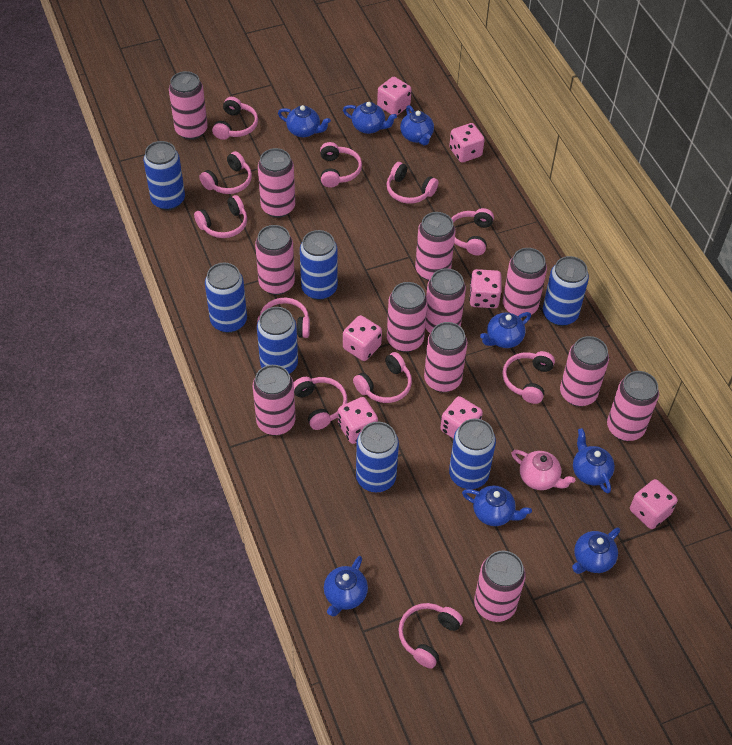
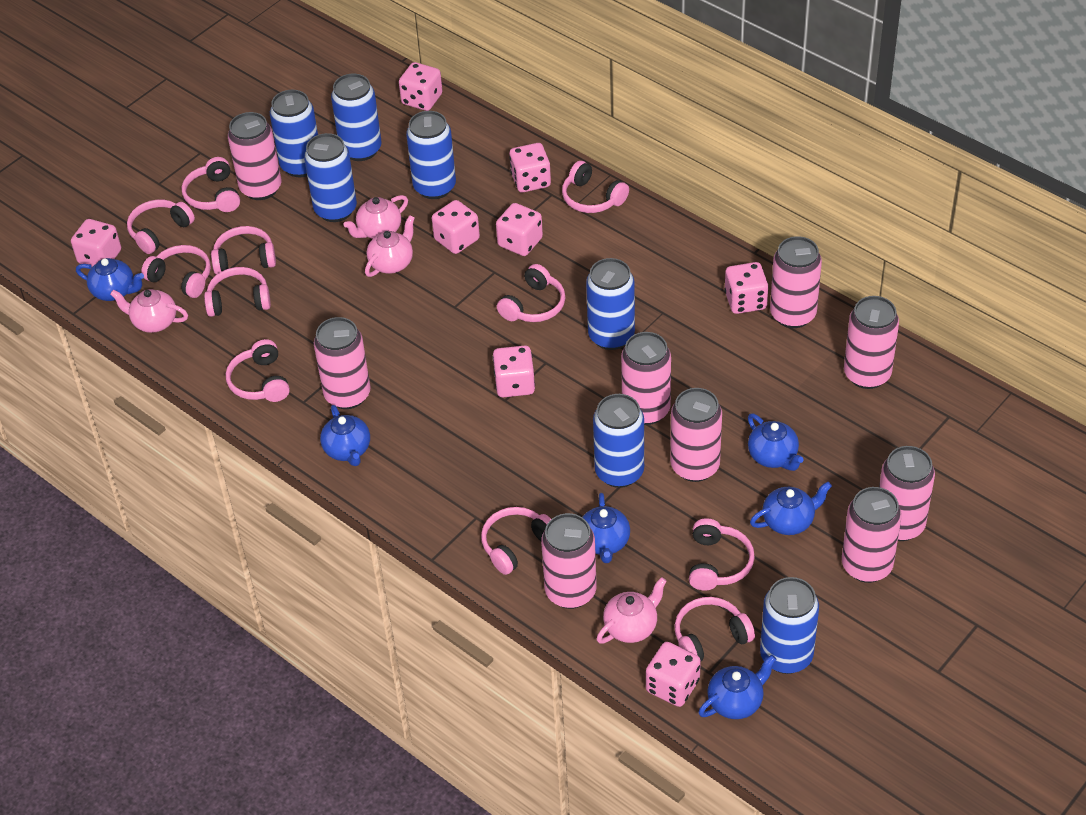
blue teapot: [278,105,331,137] [324,556,368,617] [343,102,397,134] [400,105,434,145] [462,486,532,526] [480,312,531,348] [572,527,620,574] [573,428,615,494] = 8 -> [76,258,144,301] [320,405,370,466] [582,493,630,563] [698,655,776,719] [748,413,804,471] [750,481,832,535] = 6
pink can: [169,71,208,140] [253,365,296,435] [255,225,295,295] [258,148,295,218] [387,282,428,352] [415,212,456,281] [424,322,467,392] [425,268,466,333] [474,551,526,622] [503,248,547,318] [560,336,609,407] [607,371,659,441] = 12 -> [228,112,282,200] [314,317,371,409] [541,513,597,609] [621,332,671,425] [670,388,722,482] [770,236,822,328] [842,487,902,583] [844,296,899,389] [879,446,935,541] = 9
pink dice: [338,397,378,444] [343,315,382,361] [377,77,412,115] [440,396,483,439] [449,123,485,163] [469,269,501,308] [630,479,678,529] = 7 -> [71,219,121,267] [399,62,443,111] [432,200,480,254] [493,346,535,397] [496,203,543,256] [509,143,551,192] [646,642,701,707] [724,262,769,314] = 8
pink teapot: [512,450,575,490] = 1 -> [110,289,188,333] [343,195,408,239] [365,215,415,277] [597,577,667,644] = 4

